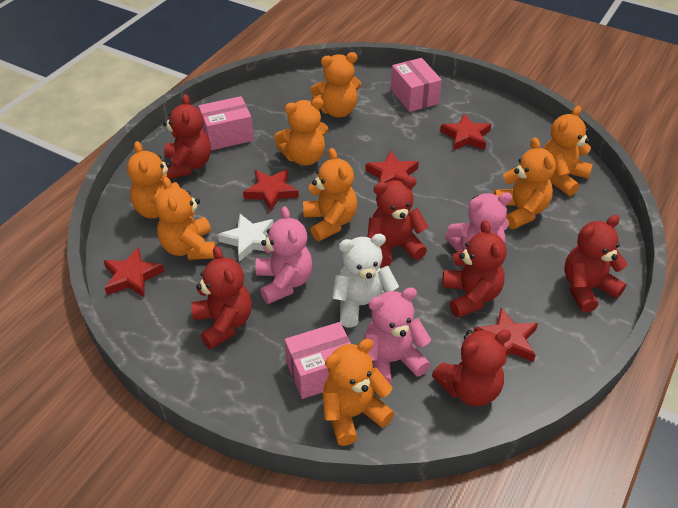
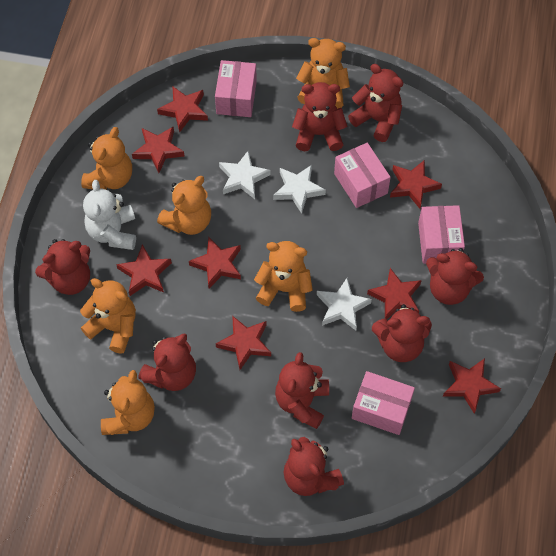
orange teddy bear: [127,141,180,219] [155,177,216,260] [274,98,328,166] [303,148,357,241] [310,52,361,118] [322,339,395,446] [493,138,556,229] [543,106,593,196] = 8 -> [80,278,136,354] [81,127,132,190] [101,370,155,435] [157,176,211,235] [254,241,313,312] [296,38,350,109] = 6
pink box: [198,96,254,150] [285,322,351,399] [391,58,442,112] = 3 -> [215,60,257,117] [334,143,391,208] [352,371,415,435] [418,205,465,264] = 4
pink teddy bear: [255,206,312,304] [364,288,431,384] [445,192,512,252] = 3 -> none = 0
red star: [104,247,164,297] [243,169,299,211] [365,151,419,190] [440,114,491,151] [473,308,538,362] = 5 -> [116,245,172,296] [132,127,185,173] [157,86,208,133] [189,237,241,289] [216,316,271,370] [367,268,422,319] [390,160,442,209] [443,358,501,414] = 8
red teddy bear: [163,94,211,179] [191,246,252,349] [367,176,428,267] [432,329,511,406] [442,220,506,318] [564,215,628,313] = 6 -> [35,239,90,295] [138,333,196,391] [275,352,329,429] [284,437,344,496] [292,82,348,151] [348,64,403,142] [372,304,432,362] [426,248,484,305] = 8
white star: [218,214,274,262] = 1 -> [219,151,271,199] [273,165,326,214] [317,278,372,330] = 3

